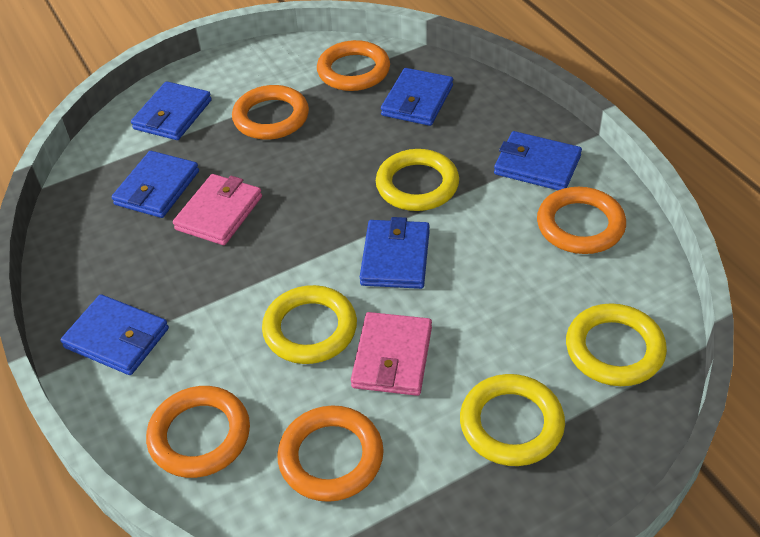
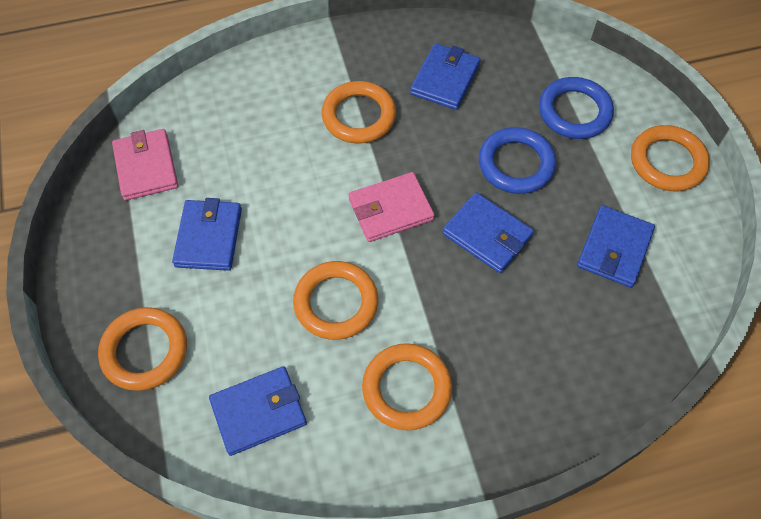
blue ring: none = 0 -> [479,127,556,194] [539,77,614,139] = 2
blue wallet: [60,294,169,375] [112,151,199,218] [131,81,212,140] [360,217,430,289] [381,68,453,126] [494,131,582,190] = 6 -> [172,198,242,271] [209,366,307,456] [410,43,480,110] [442,192,534,273] [577,205,655,288] = 5
yellow ring: [262,285,357,364] [376,149,459,211] [460,374,565,466] [566,303,667,386] = 4 -> none = 0

